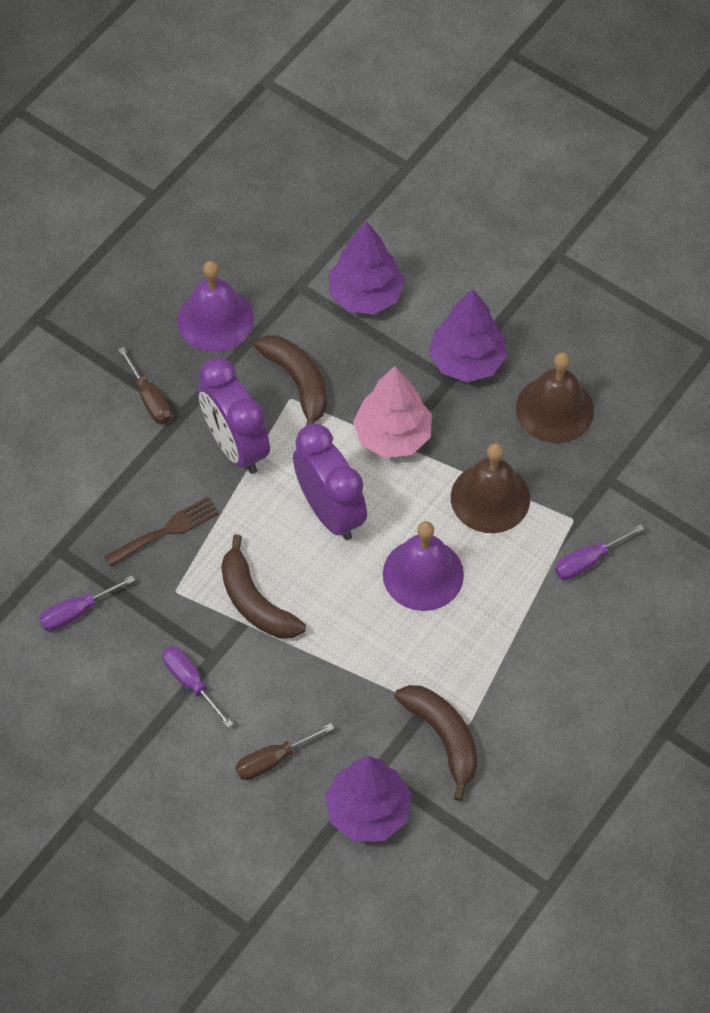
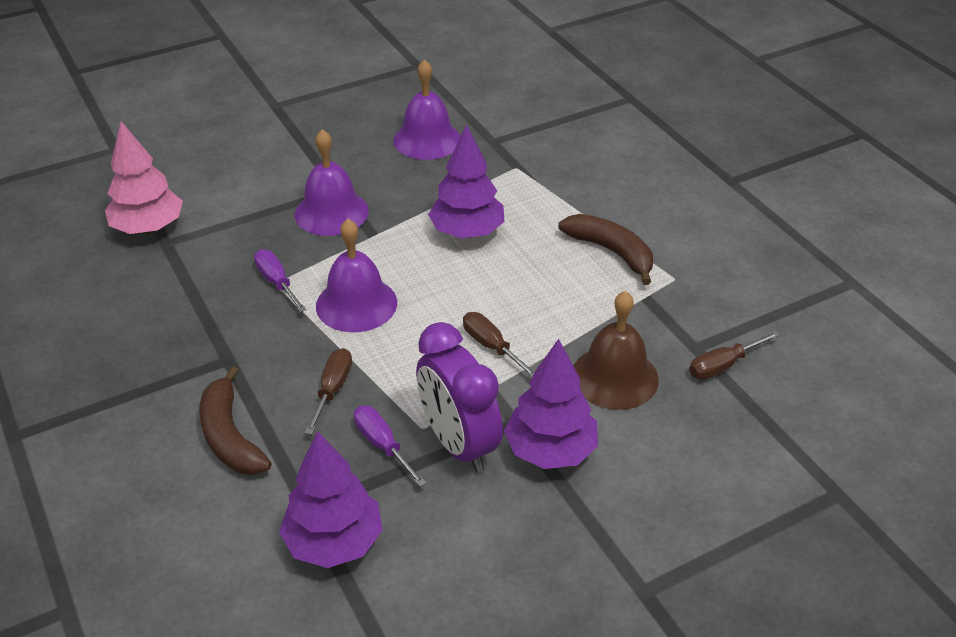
brown banana: [221,534,306,639] [253,335,327,426] [394,685,477,801] = 3 -> [199,366,272,475] [558,214,653,285] = 2
brown bell: [451,443,530,533] [516,352,594,443] = 2 -> [574,291,659,410] = 1
brown fork: [104,497,219,567] = 1 -> none = 0
brown screwdriver: [118,347,172,424] [236,723,334,780] = 2 -> [305,348,352,435] [463,312,535,377] [689,331,780,380] = 3
purple bell: [178,261,254,352] [383,521,464,611] = 2 -> [295,129,369,236] [316,219,397,332] [393,59,461,160] = 3
purple clock: [198,357,270,474] [293,424,367,540] = 2 -> [416,322,503,473] = 1
purple screwdriver: [39,575,135,631] [162,646,233,728] [555,524,644,580] = 3 -> [254,249,307,312] [354,406,426,487] = 2

